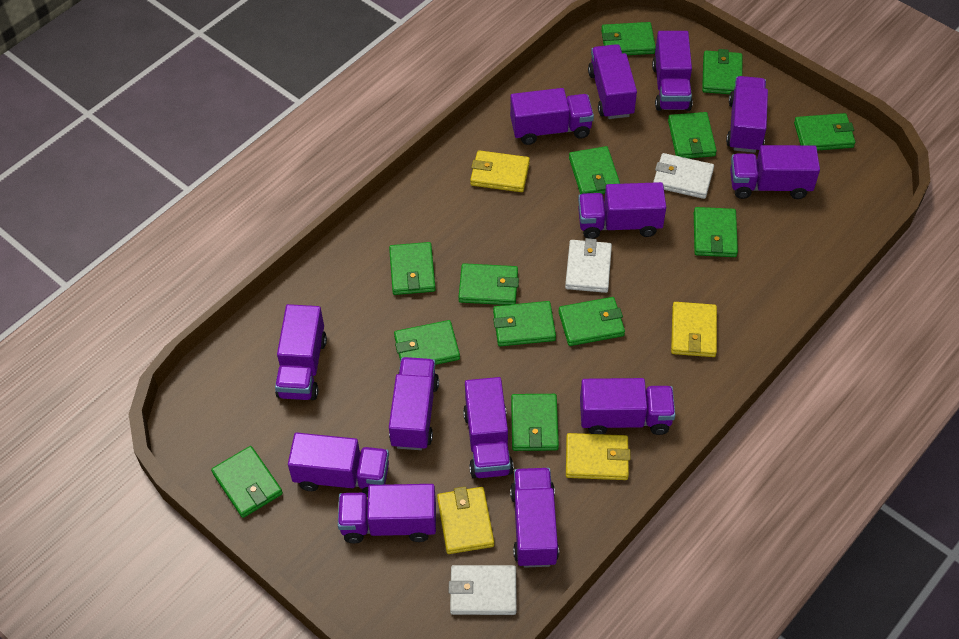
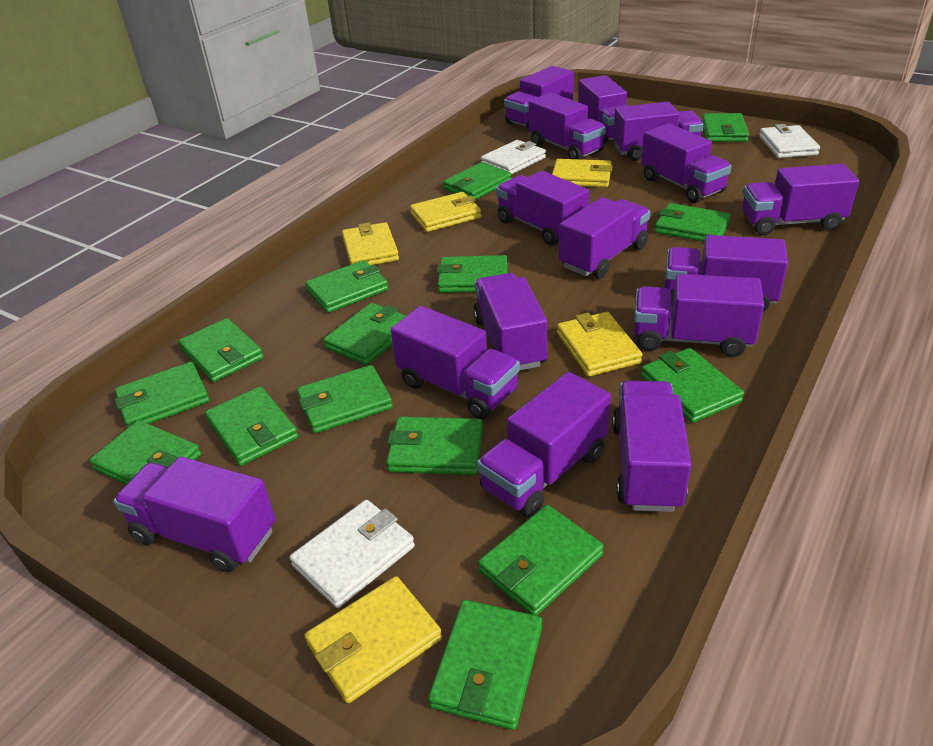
green wallet: [211,446,283,518] [389,242,436,295] [394,320,460,365] [458,263,519,305] [493,301,556,346] [511,394,559,451] [558,297,625,346] [569,146,620,194] [601,22,656,55] [668,112,717,158] [694,207,738,257] [702,49,742,94] [794,113,855,151] = 13 -> [90,420,201,484] [115,362,209,428] [178,318,264,382] [205,386,298,466] [297,365,393,433] [305,260,388,313] [324,303,406,365] [386,417,483,475] [428,600,542,730] [437,255,508,293] [443,162,512,200] [478,505,604,616] [641,348,744,423] [655,203,731,242] [702,113,749,142] = 15
purple truck: [275,304,327,400] [288,433,389,497] [338,484,436,543] [389,357,439,450] [463,377,514,478] [510,88,594,145] [510,468,559,568] [578,182,666,239] [580,378,675,435] [588,44,637,119] [652,31,693,111] [726,76,768,153] [730,145,820,199] = 13 -> [113,456,276,572] [391,306,520,419] [473,273,548,370] [477,372,611,518] [496,171,589,245] [504,66,574,129] [528,93,606,159] [559,197,650,279] [578,75,628,144] [612,381,692,512] [613,102,704,161] [634,274,764,357] [641,123,732,203] [665,235,788,312] [742,164,859,235] = 15
yellow wallet: [437,487,494,554] [470,150,530,192] [566,433,631,480] [671,302,717,357] = 4 -> [305,576,442,703] [342,222,399,265] [410,192,481,232] [552,159,613,187] [557,312,643,377] = 5

